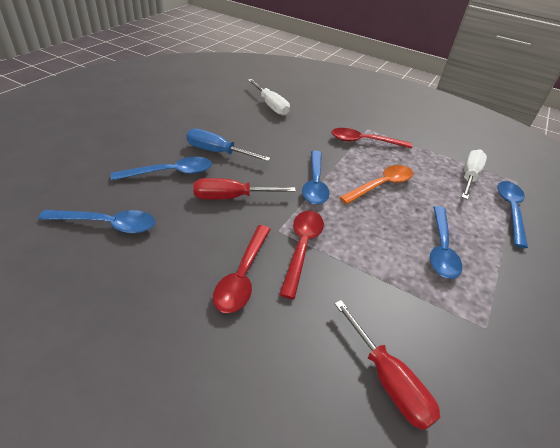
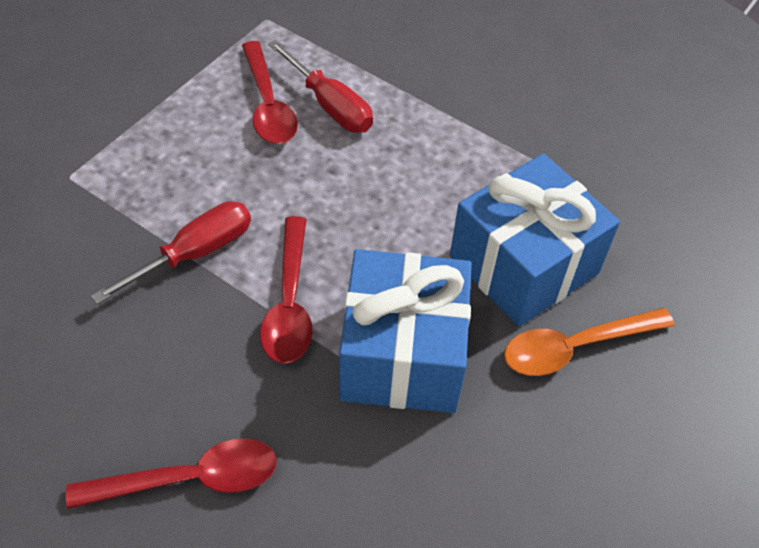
blue gift: none = 0 -> [339,249,472,413] [450,153,620,327] = 2
blue screwdriver: [186,129,271,161] = 1 -> none = 0
blue spoon: [38,210,156,233] [111,157,212,181] [302,150,330,205] [430,206,462,279] [498,181,528,248] = 5 -> none = 0
white screwdriver: [248,79,290,116] [462,149,487,200] = 2 -> none = 0

